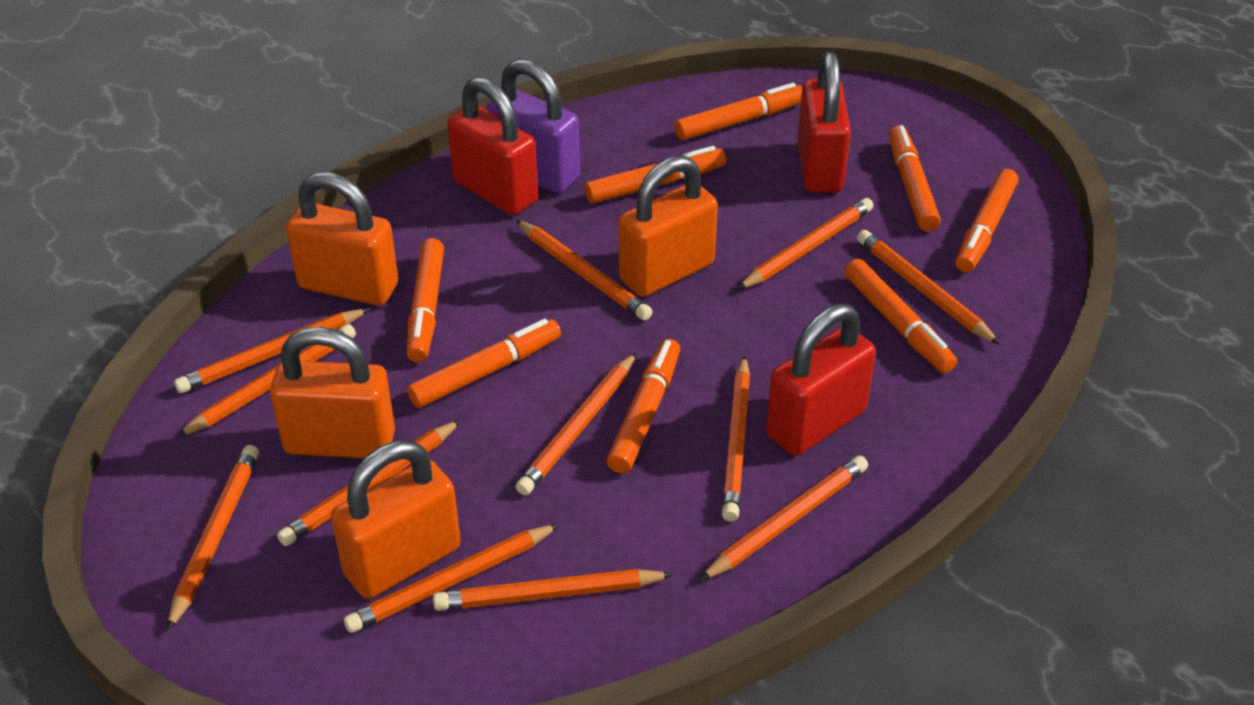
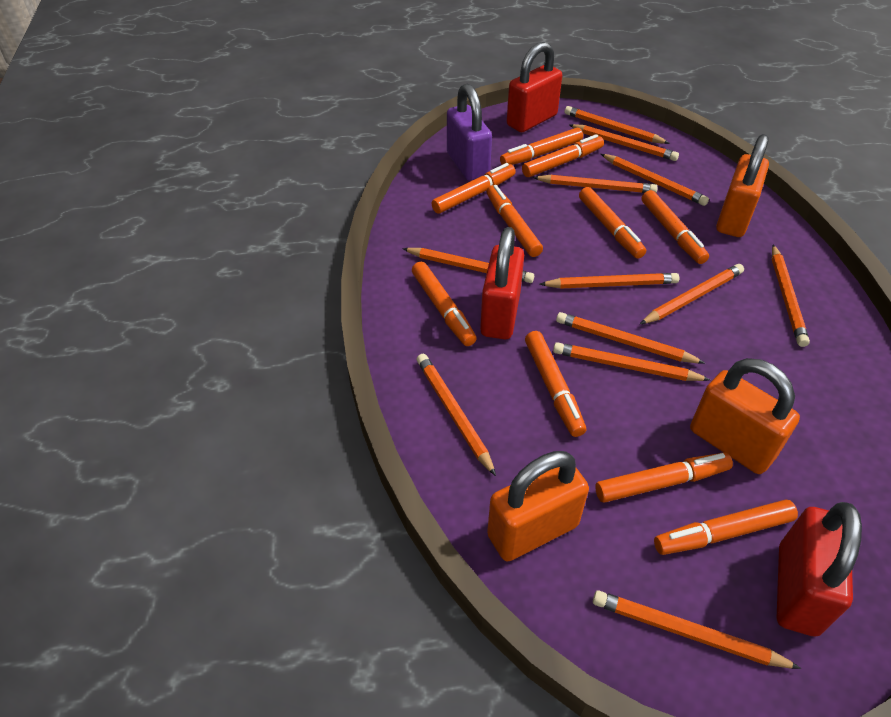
orange marker: [407,238,444,362] [407,319,561,408] [585,146,726,204] [607,339,680,473] [674,83,802,140] [844,259,957,373] [889,125,941,232] [956,169,1019,272] = 8 -> [412,262,477,346] [431,163,516,214] [487,185,543,257] [500,128,583,165] [522,134,604,177] [525,331,586,437] [579,187,646,259] [595,453,733,503] [642,190,709,264] [654,500,798,555] = 10
orange padlock: [270,327,395,458] [286,172,398,306] [331,441,461,599] [619,156,718,297] = 4 -> [487,451,589,562] [690,358,800,474] [716,134,769,237] = 3

